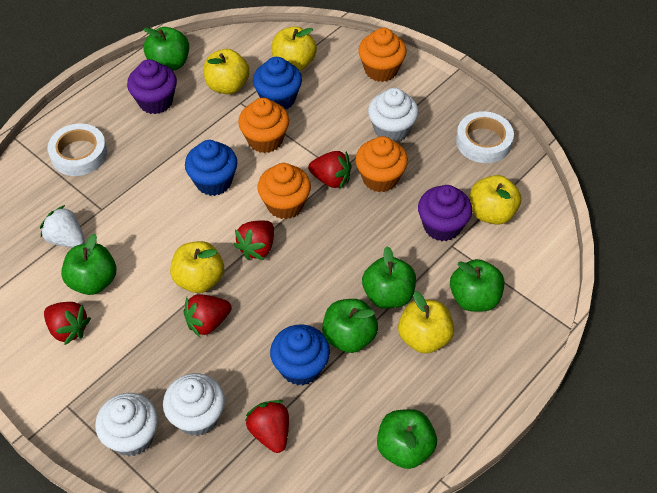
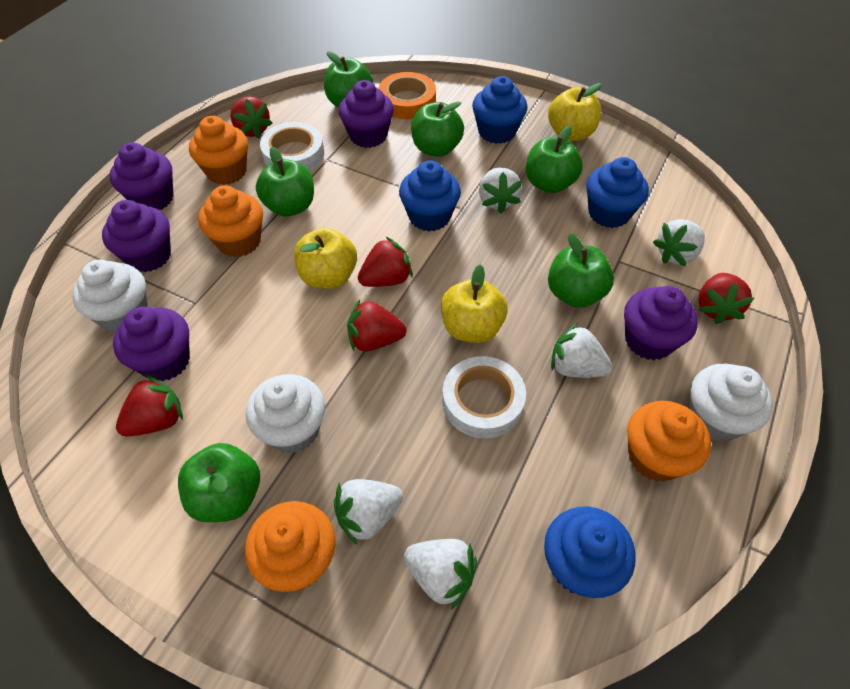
blue cupcake: [185,140,238,196] [253,57,302,109] [270,324,330,385] = 3 -> [399,160,461,231] [472,76,528,144] [544,507,636,598] [586,157,649,228] = 4
orange tape: none = 0 -> [378,72,436,119] = 1
purple cupcake: [127,59,177,114] [418,185,472,241] = 2 -> [102,200,171,272] [110,142,174,210] [113,307,190,381] [339,80,394,148] [624,286,698,360] = 5
white strawberry: [40,205,85,248] = 1 -> [334,479,403,545] [404,539,477,610] [479,167,522,214] [551,323,612,378] [653,219,705,267] = 5
yellow apple: [170,241,224,293] [204,49,250,94] [272,26,317,71] [398,291,454,354] [470,175,521,225] = 5 -> [294,228,357,289] [441,265,508,343] [548,83,602,141] = 3

